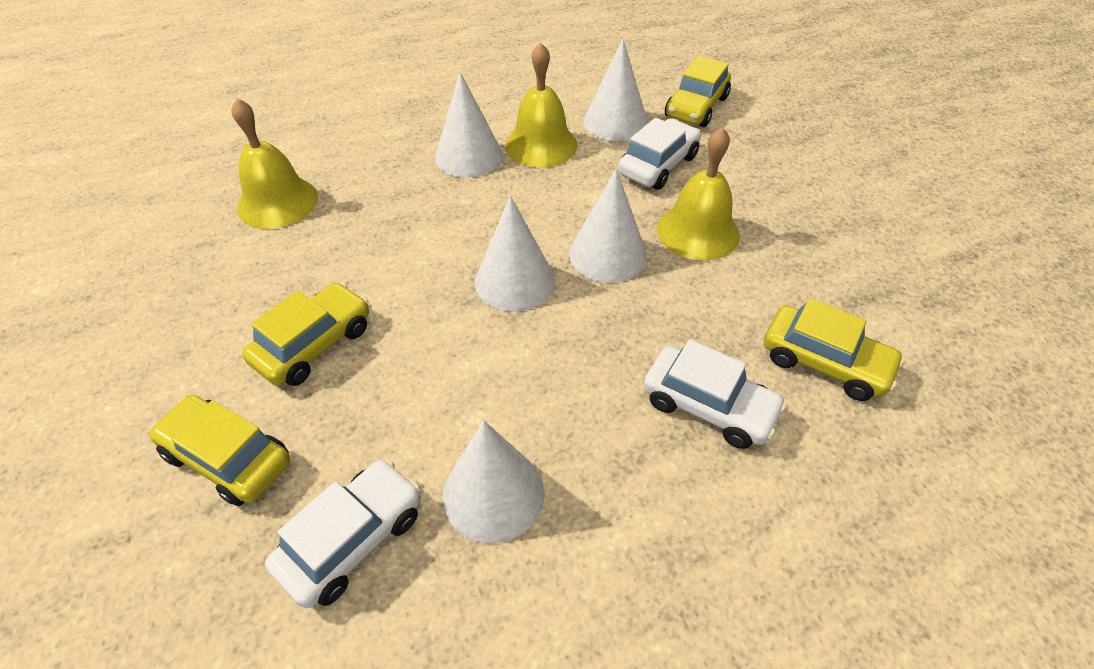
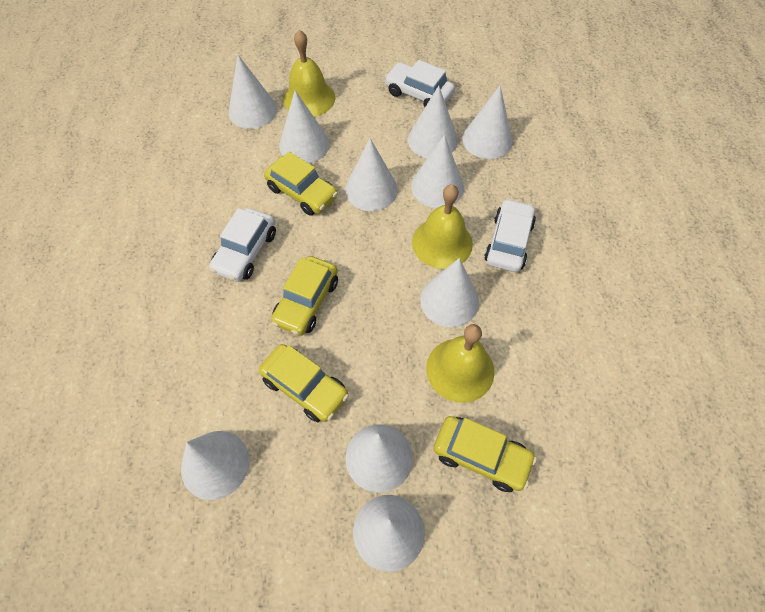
white cone: [435,72,503,178] [442,420,545,543] [475,196,555,312] [569,169,647,283] [584,39,648,141] = 5 -> [181,431,249,500] [229,55,277,129] [279,90,330,163] [345,138,398,211] [346,424,413,493] [353,495,425,572] [408,86,458,159] [411,135,464,208] [420,258,479,327] [462,86,513,159] = 10

